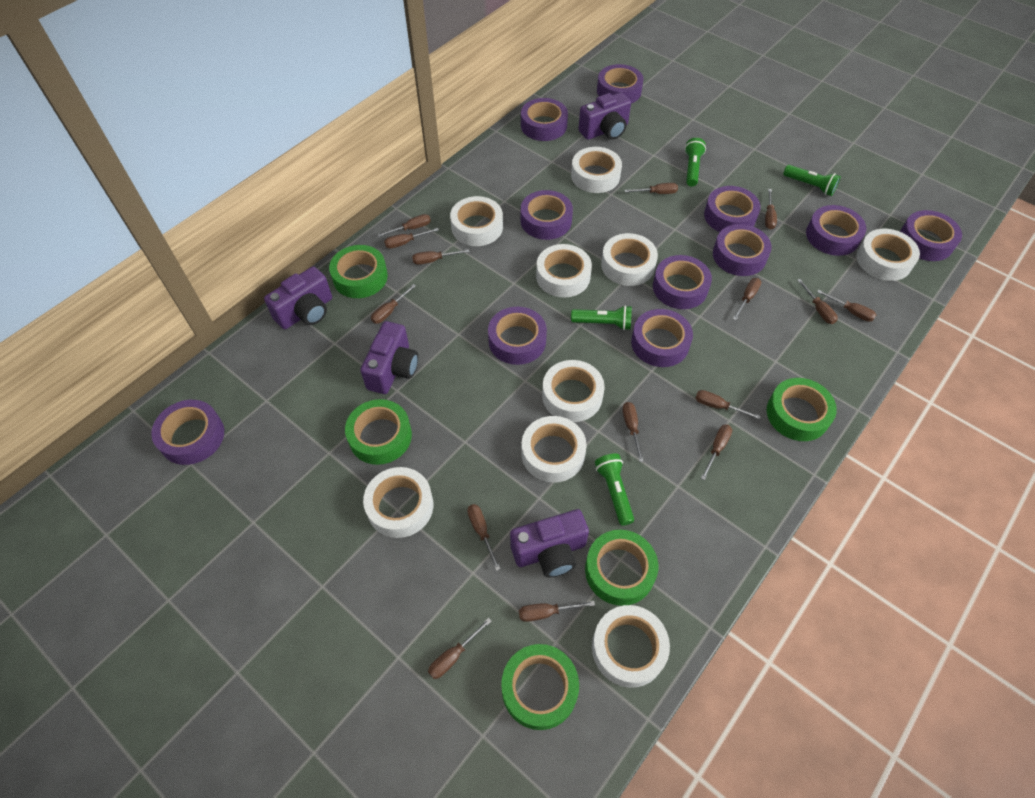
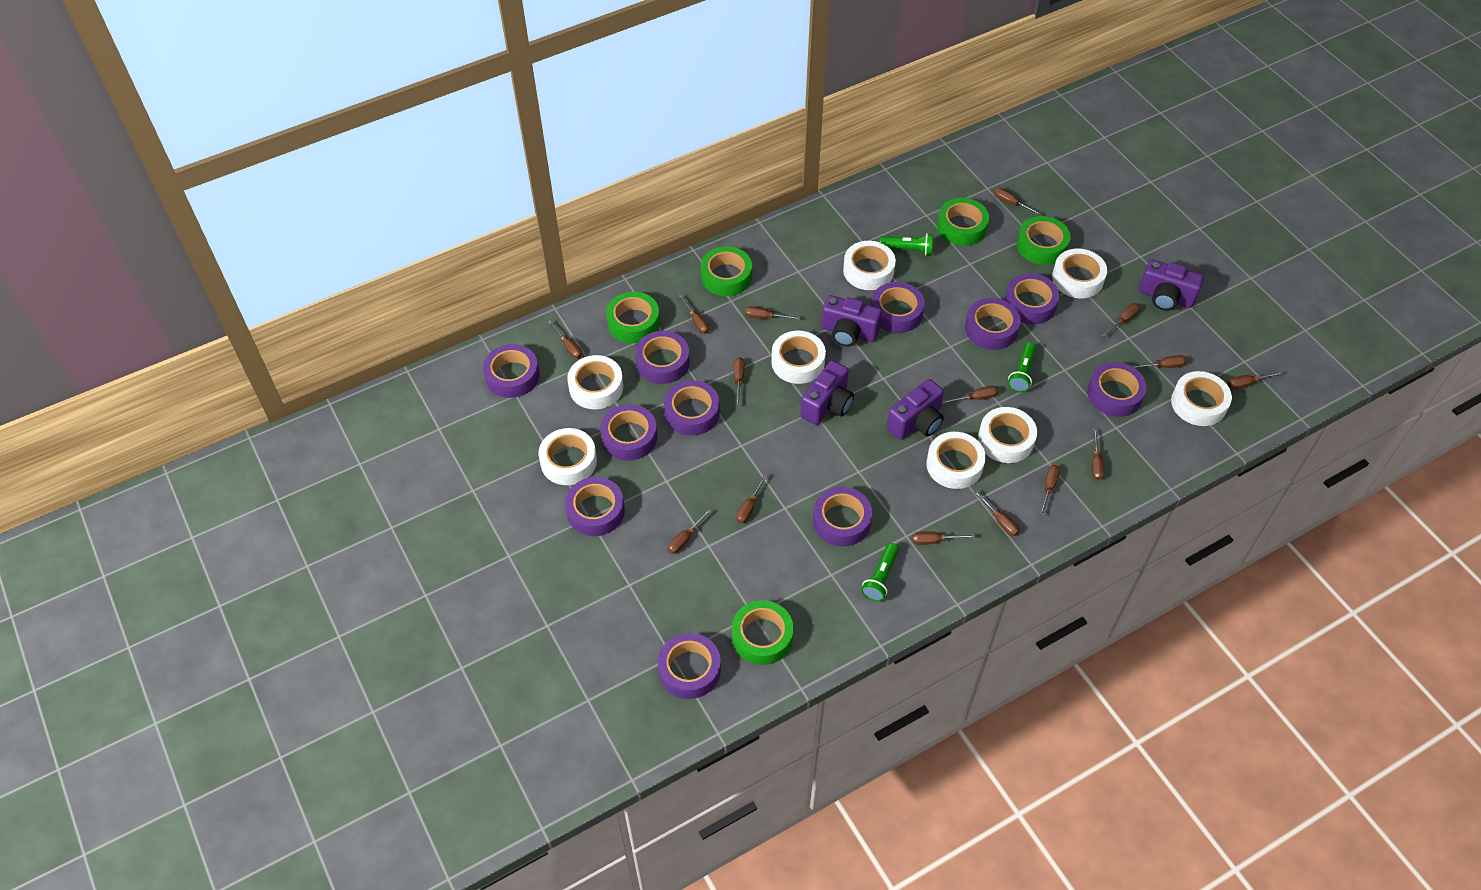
green flashlight: [571,305,632,330] [595,454,634,526] [685,138,706,186] [783,165,841,196] = 4 -> [861,543,899,602] [879,233,933,255] [1008,342,1036,393] = 3
white tape: [363,467,433,538] [450,196,503,246] [521,416,587,483] [536,244,592,298] [542,360,605,422] [571,147,622,193] [592,605,670,688] [601,233,658,286] [857,229,920,281] = 9 -> [538,428,597,485] [567,355,623,409] [771,331,826,384] [843,241,896,290] [926,432,986,489] [978,407,1037,463] [1052,249,1107,298] [1171,371,1232,426] = 8

